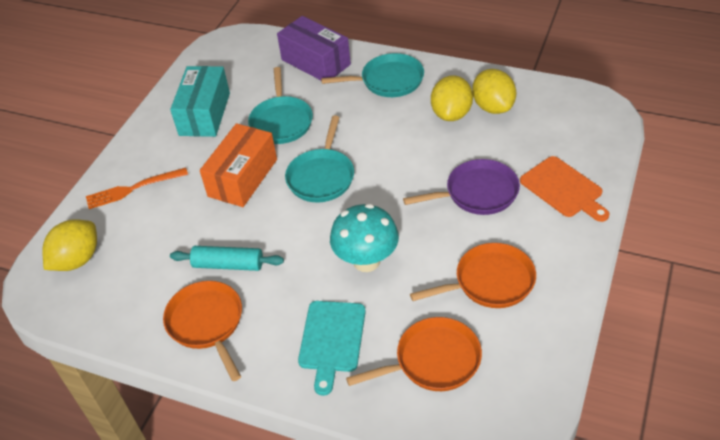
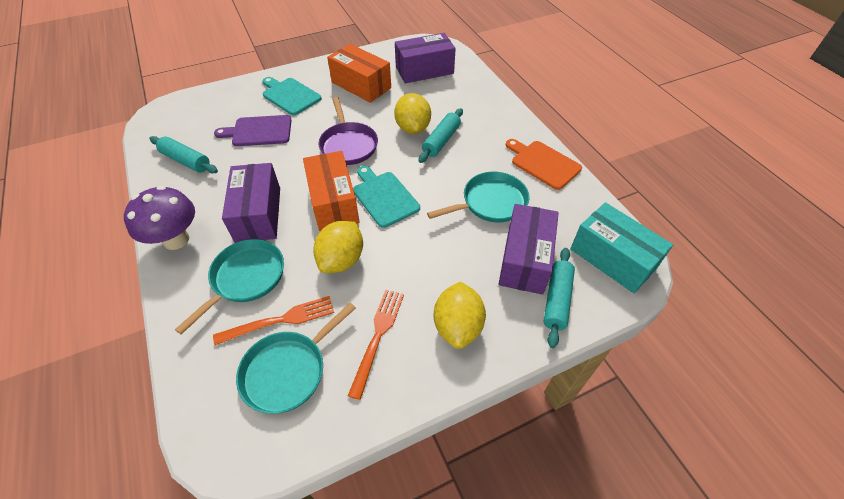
orange box: [200,123,277,207] = 1 -> [303,151,360,231] [327,44,391,103] = 2
orange fork: [86,167,188,209] = 1 -> [213,296,334,345] [348,290,404,400] = 2
orange pan: [163,281,242,381] [346,317,482,391] [410,243,536,308] = 3 -> none = 0
purple box: [277,16,351,80] = 1 -> [222,163,280,243] [395,33,456,83] [499,204,559,295] = 3
purple cutting board: none = 0 -> [214,115,291,146] = 1
purple mushroom: none = 0 -> [124,186,195,250] = 1
turquoise cutting board: [298,301,366,396] = 1 -> [262,77,322,115] [353,166,420,228] = 2
turquoise mushroom: [330,204,399,272] = 1 -> none = 0
turquoise rolling pin: [170,246,284,271] = 1 -> [149,136,218,173] [418,108,463,163] [543,248,575,348] = 3

